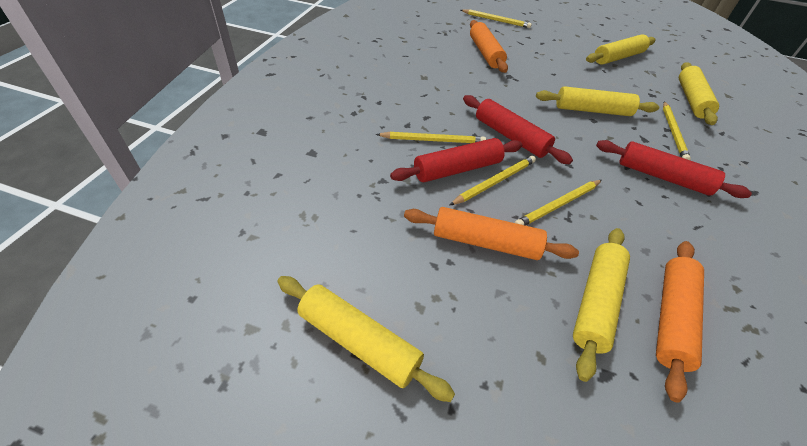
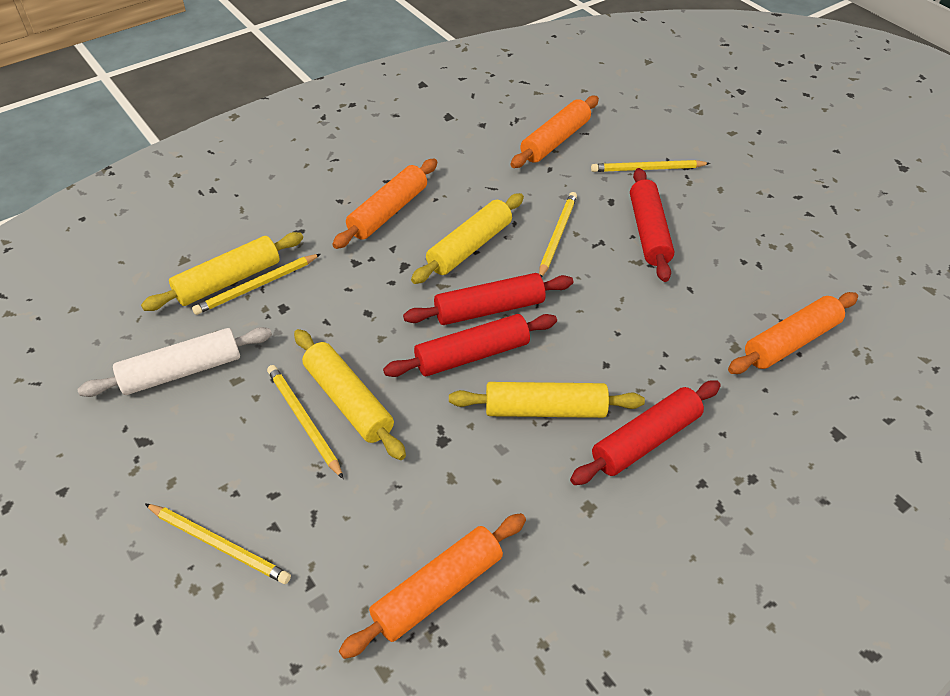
orange rolling pin: [404,207,579,260] [470,20,508,73] [656,241,704,402] = 3 -> [332,159,437,249] [339,513,526,659] [511,96,599,168] [728,292,858,374] = 4
red rolling pin: [390,138,522,182] [463,95,573,164] [596,140,752,198] = 3 -> [383,314,557,377] [403,273,573,325] [570,380,721,485] [630,168,674,282] = 4
white rolling pin: none = 0 -> [77,327,272,397] = 1
yellow rolling pin: [277,276,455,402] [536,86,659,116] [573,228,630,382] [586,34,656,65] [679,62,719,125] = 5 -> [141,232,303,311] [294,329,406,460] [411,193,524,284] [449,382,645,418] = 4

